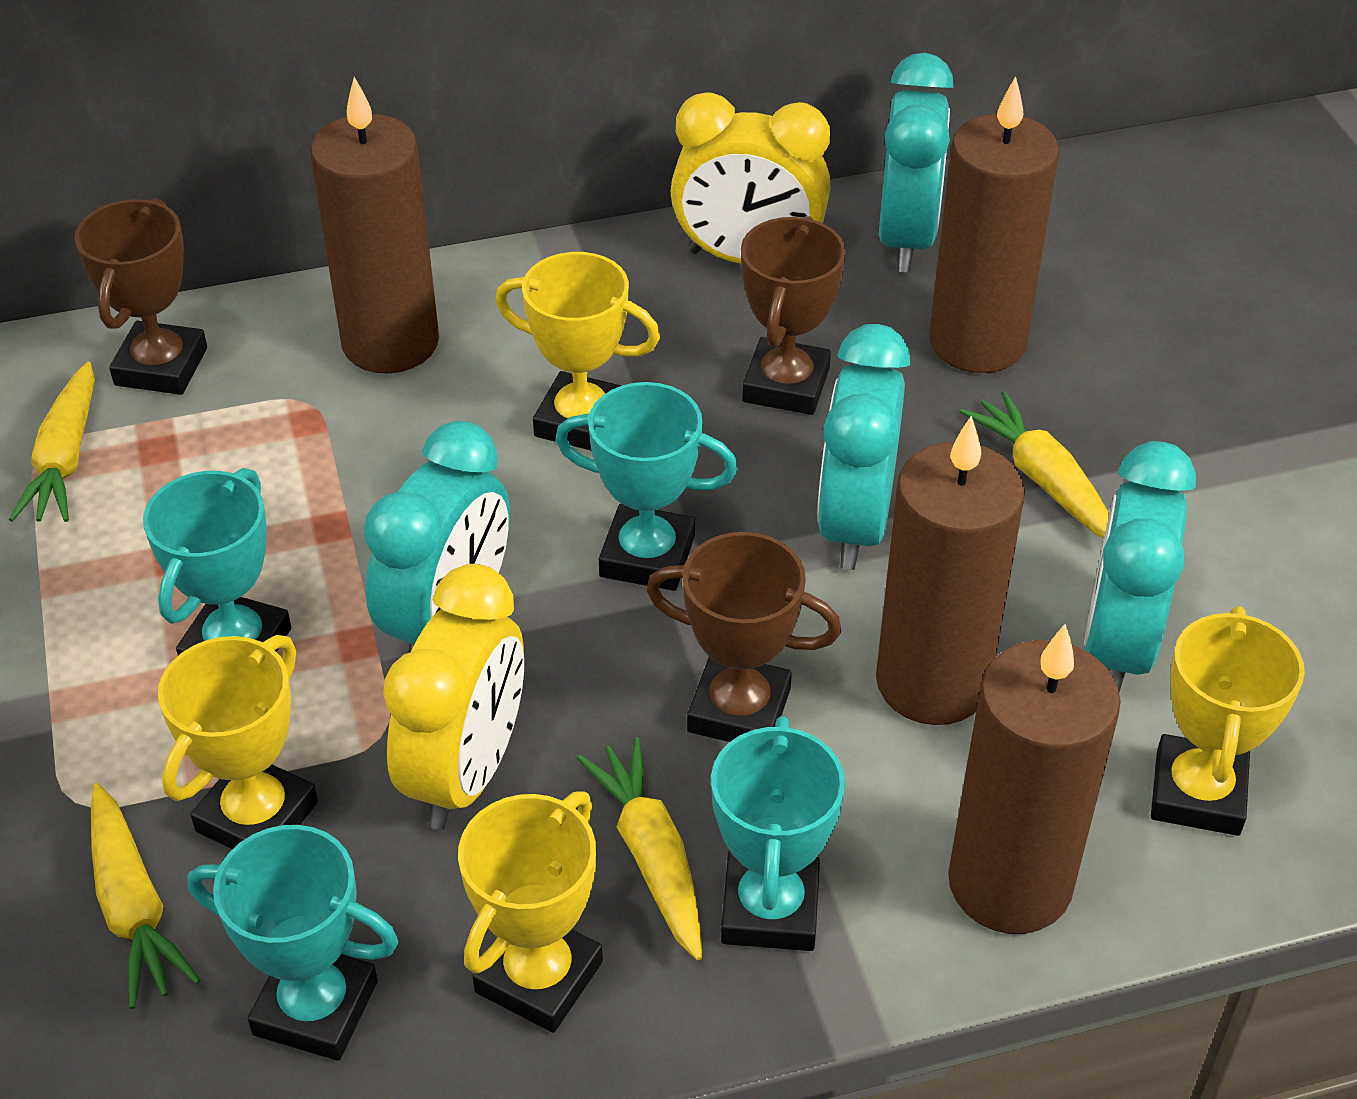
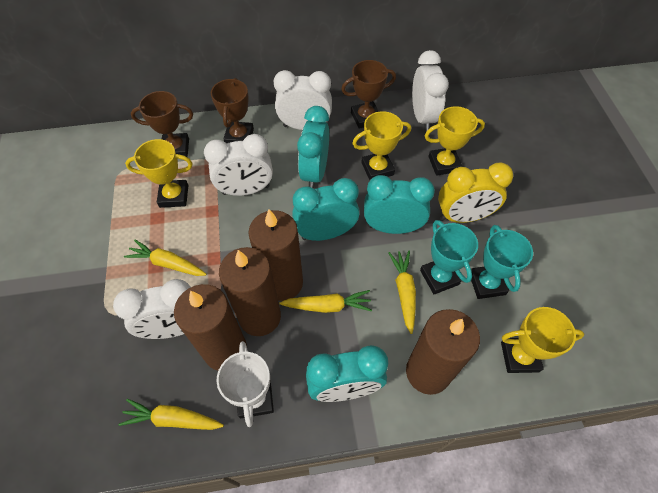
turquoise trophy: [143,468,291,655] [187,825,399,1061] [555,382,738,591] [711,716,845,951] = 4 -> [420,220,478,294] [471,225,533,299] = 2
white clock: none = 0 -> [113,279,191,339] [204,134,273,196] [273,70,332,130] [412,50,449,132] = 4
white trophy: none = 0 -> [216,341,274,427] = 1
yellow clock: [383,564,524,830] [671,93,830,264] = 2 -> [438,162,513,223] = 1

